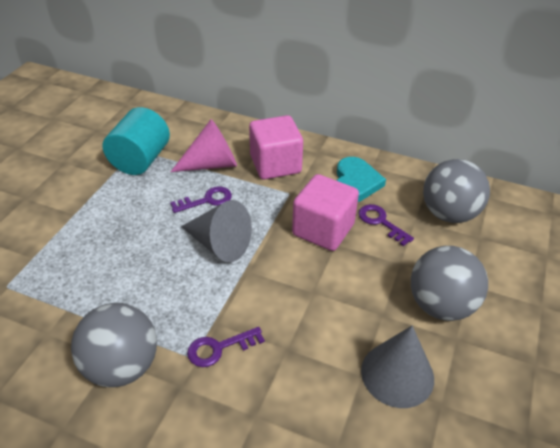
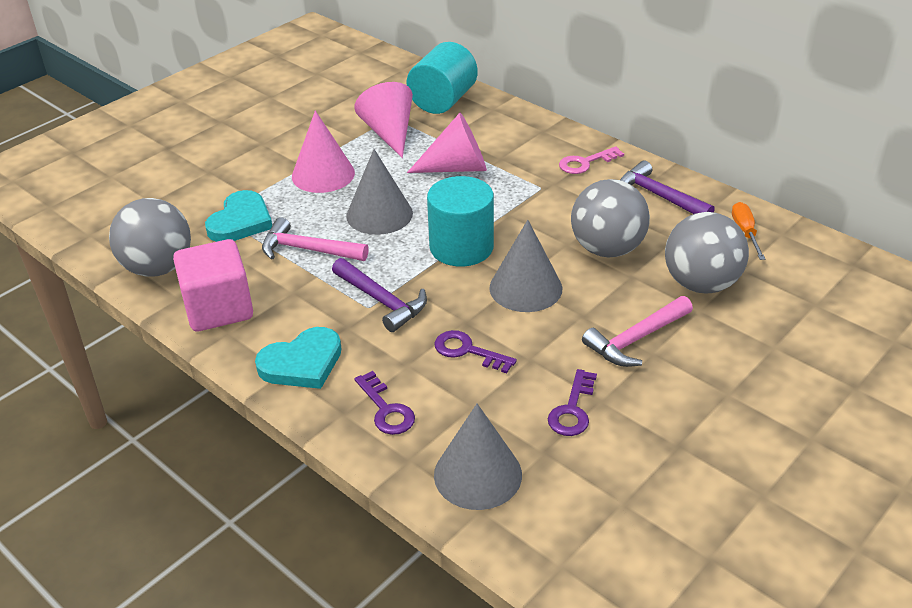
grey cone: [181,200,252,262] [361,326,434,408] = 2 -> [346,149,413,235] [434,404,522,510] [489,220,562,312] = 3
orange screwdriver: none = 0 -> [732,202,766,260] = 1
pink cone: [171,119,237,172] = 1 -> [292,111,355,193] [354,82,413,158] [407,113,487,173] = 3
pink cube: [249,115,303,179] [292,174,359,251] = 2 -> [173,239,253,332] = 1
pink hammer: none = 0 -> [262,217,369,261] [582,296,693,367] = 2
pink key: none = 0 -> [559,146,624,174] = 1
purple hammer: none = 0 -> [332,258,427,332] [620,161,715,214] = 2
turquoise cylinder: [103,107,170,175] = 1 -> [407,42,478,114] [427,176,494,266] = 2
turquoise heart: [336,157,386,202] = 1 -> [205,190,272,242] [255,327,342,389] = 2

